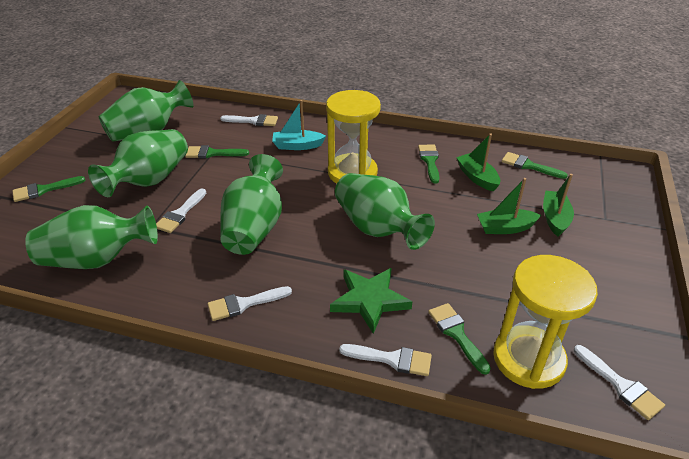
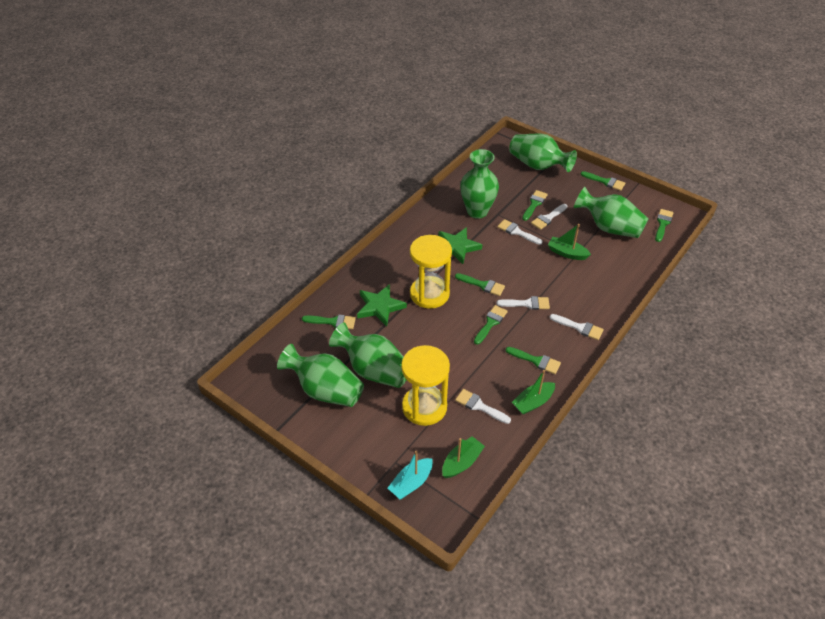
green brush: [12,176,86,202] [185,145,249,159] [418,144,439,183] [428,303,491,375] [502,152,568,179] = 5 -> [302,315,356,329] [455,273,505,296] [474,305,508,345] [505,347,561,374] [522,190,548,221] [580,171,625,191] [655,209,673,242] = 7
green star: [330,268,412,334] = 1 -> [357,284,407,326] [439,227,482,264] = 2

